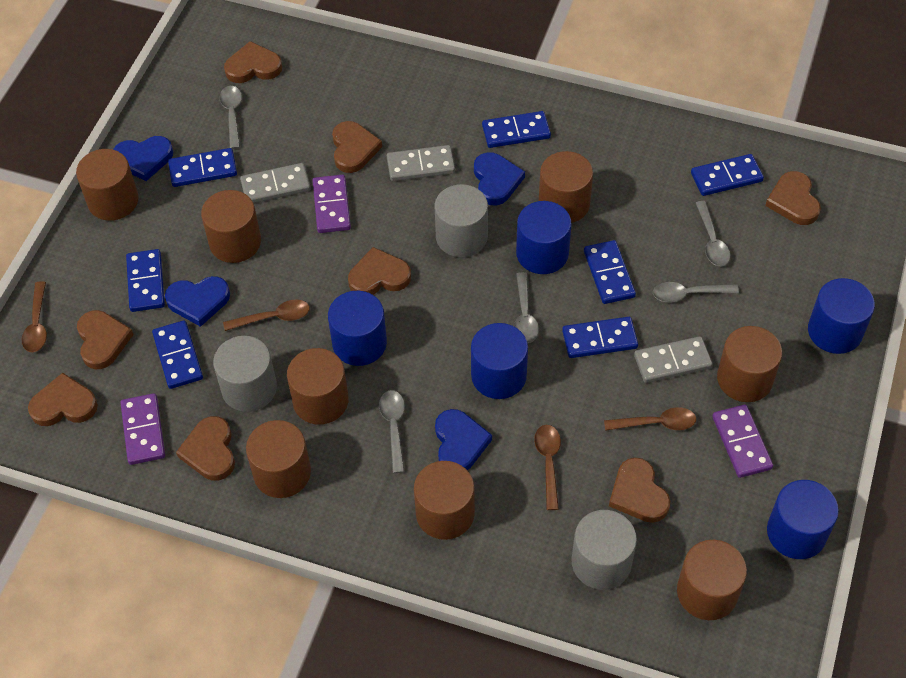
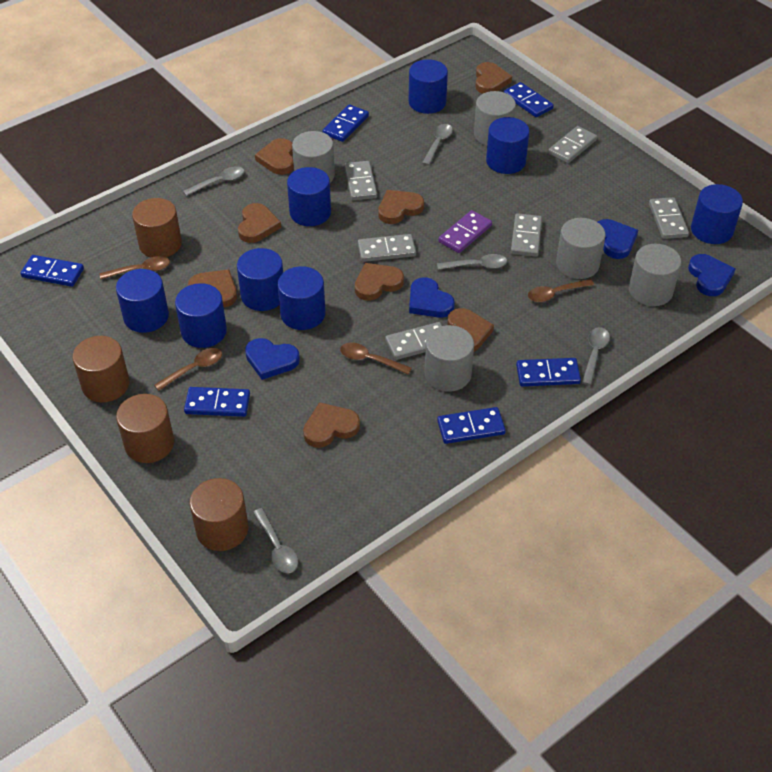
blue cylinder: [328,291,387,366] [471,323,528,399] [516,201,572,274] [767,480,839,559] [808,278,875,354] = 5 -> [116,269,169,333] [175,283,227,348] [237,248,283,311] [277,266,326,330] [287,167,331,226] [409,59,448,114] [486,117,530,174] [691,184,743,244] = 8
blue domino: [126,249,165,312] [152,320,203,389] [168,148,237,187] [482,111,551,148] [562,317,638,358] [584,240,636,304] [691,154,764,196] = 7 -> [20,255,84,287] [184,387,250,417] [323,104,369,142] [437,407,506,444] [504,82,554,117] [516,358,581,387] = 6
brown cylinder: [76,149,139,221] [201,190,261,263] [246,420,311,498] [287,348,349,425] [414,461,475,540] [539,151,593,223] [677,540,747,620] [717,326,782,402] = 8 -> [72,336,130,402] [116,394,174,463] [132,198,182,258] [189,478,248,551] = 4
grey cylinder: [213,336,277,412] [434,184,488,257] [572,510,637,590] = 3 -> [292,131,335,183] [424,325,474,392] [474,91,516,146] [556,218,605,279] [629,244,681,306] = 5
grey domino: [240,163,311,203] [387,145,455,181] [634,336,713,383] = 3 -> [344,161,377,200] [358,234,416,262] [385,322,442,360] [511,213,542,257] [548,126,597,163] [649,197,689,239] = 6
purple domino: [121,393,165,465] [312,175,351,233] [712,405,773,478] = 3 -> [439,210,492,253] = 1

